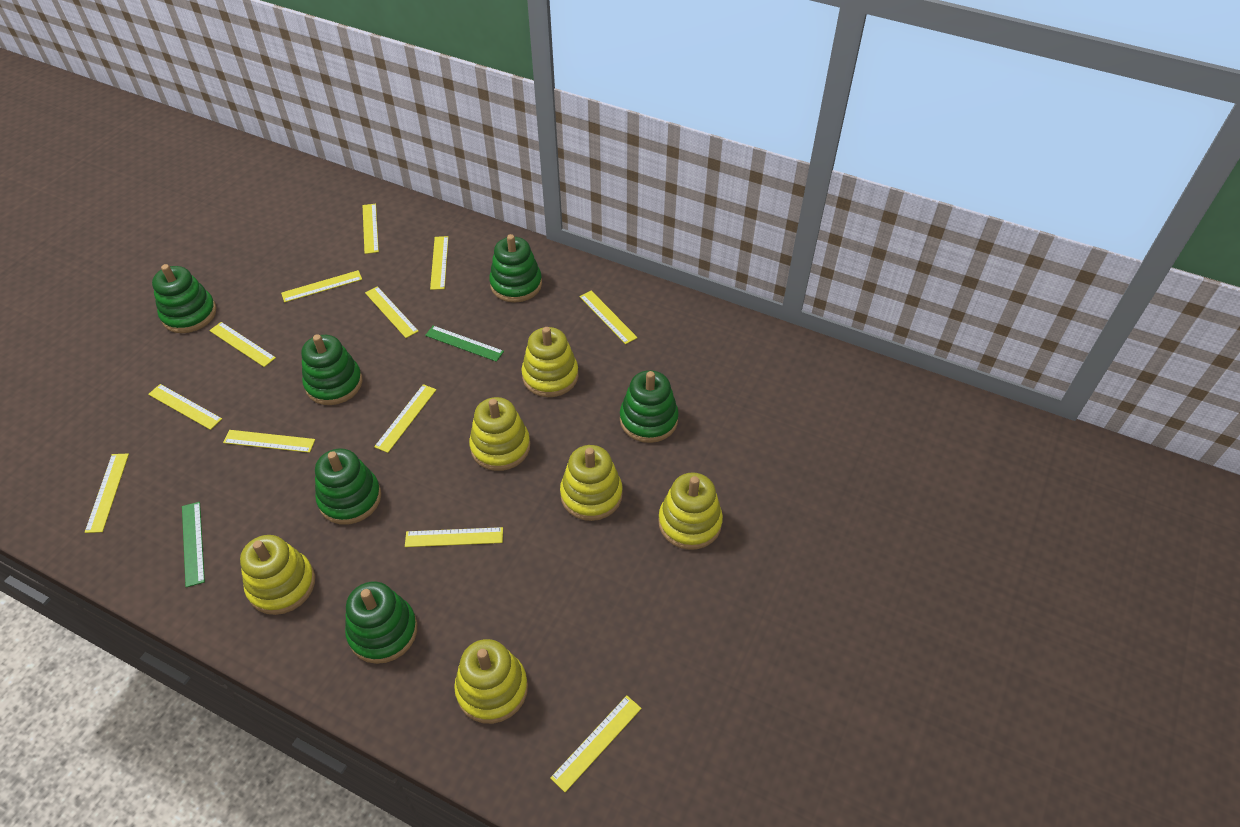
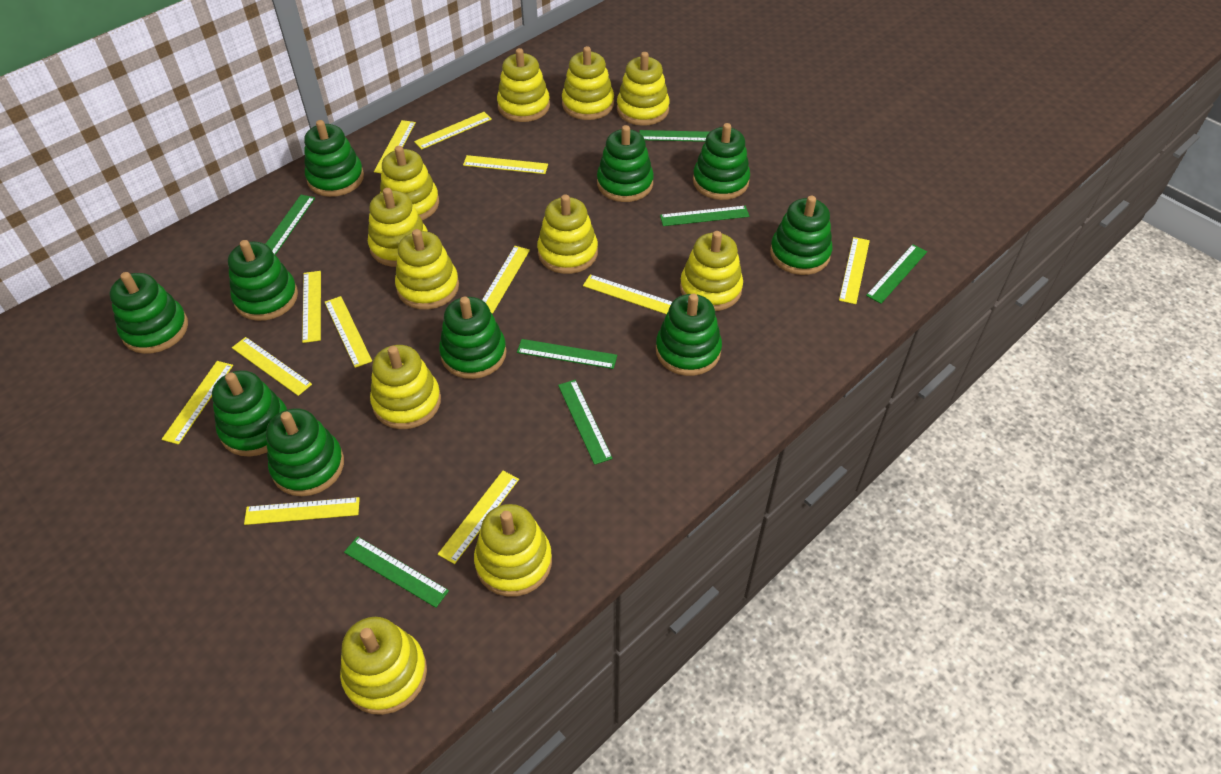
green ruler: [182,502,205,587] [425,326,504,362] = 2 -> [266,195,315,255] [344,536,449,608] [517,339,617,369] [558,380,613,465] [640,130,709,142] [660,206,749,226] [866,244,927,304] = 7
green stacking toy: [152,264,217,333] [301,334,362,405] [315,448,381,525] [345,582,417,664] [489,234,542,303] [620,370,679,443] = 6 -> [110,272,188,354] [212,370,287,457] [228,240,298,321] [266,408,344,496] [304,120,364,197] [439,297,507,379] [597,125,654,202] [656,294,722,376] [693,123,750,200] [770,196,832,275] = 10
yellow stacking toy: [240,535,315,615] [454,639,528,724] [469,397,530,471] [521,327,578,397] [560,445,623,521] [658,472,723,550] = 6 -> [340,617,427,715] [368,188,428,267] [370,345,441,429] [380,146,439,220] [395,229,459,310] [474,504,552,597] [497,48,550,122] [537,194,598,274] [562,46,614,120] [617,52,670,126] [680,231,743,311] = 11

